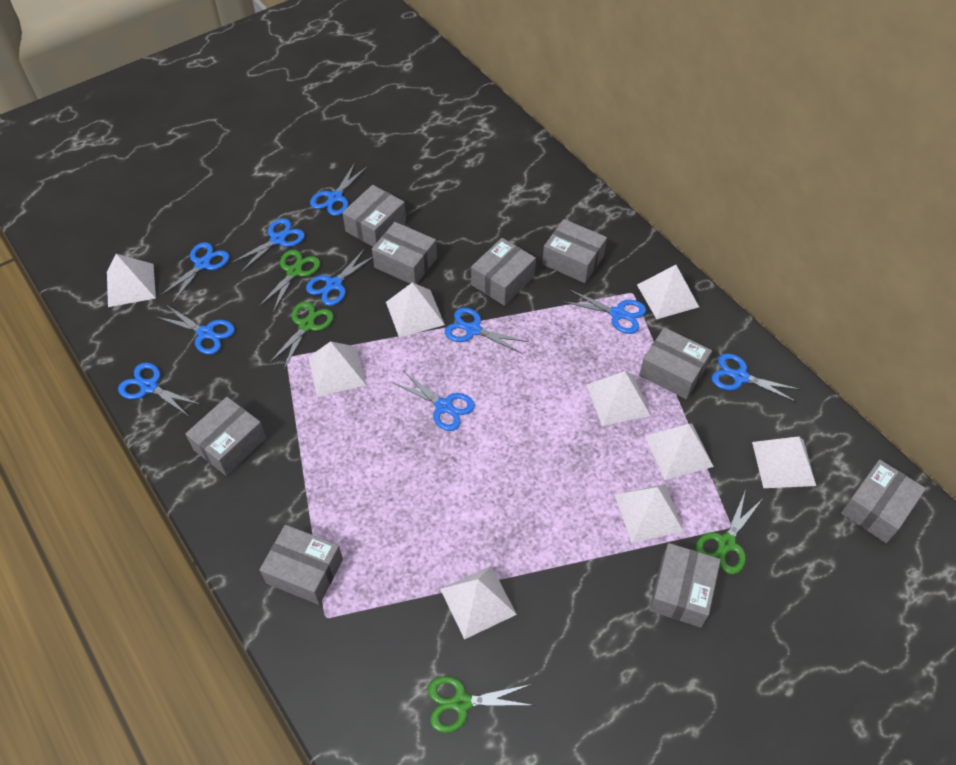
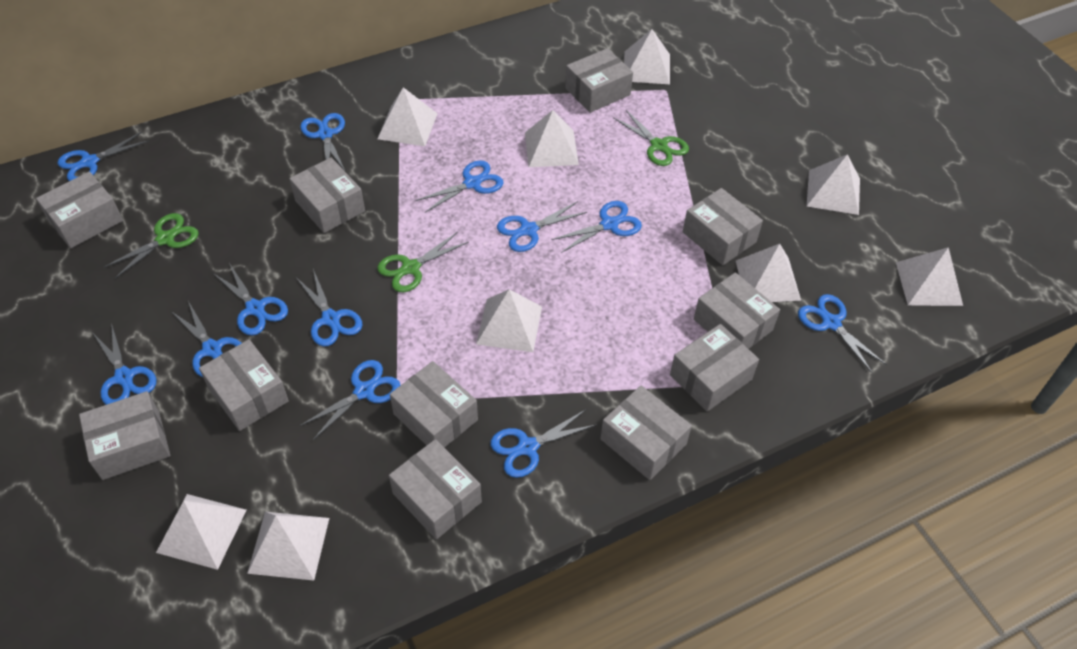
blue scissors: [118,362,201,417] [157,305,235,355] [160,242,229,303] [231,218,305,272] [306,249,373,306] [310,163,367,216] [392,371,475,431] [445,308,529,354] [564,290,646,334] [711,353,801,402] = 10 -> [58,132,149,181] [92,323,156,405] [171,301,241,377] [213,263,288,336] [296,269,362,346] [300,113,345,171] [300,360,401,440] [415,160,503,213] [490,410,596,478] [497,201,587,252] [551,201,642,253] [798,294,887,373] = 12
green scissors: [259,250,320,312] [269,302,334,369] [428,676,532,733] [696,490,762,574] = 4 -> [104,213,199,278] [377,232,469,292] [614,110,689,166] = 3
grey box: [185,397,266,476] [260,525,343,605] [342,185,406,247] [372,222,437,284] [471,238,536,306] [542,219,607,283] [639,327,712,399] [649,543,721,627] [841,459,926,543] = 9 -> [36,172,123,248] [79,391,170,480] [199,340,289,431] [289,157,365,233] [389,439,482,539] [390,361,478,448] [565,48,633,113] [600,386,692,480] [670,324,759,412] [683,188,763,265] [694,272,780,349] = 11

